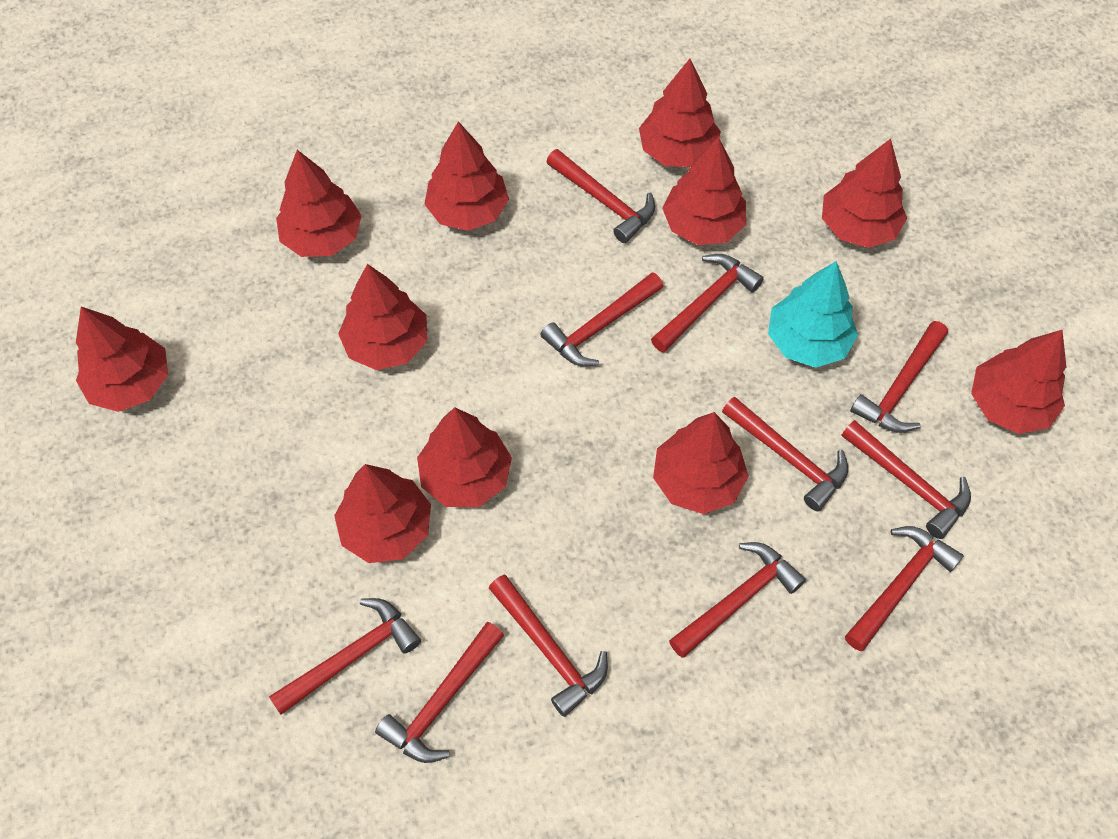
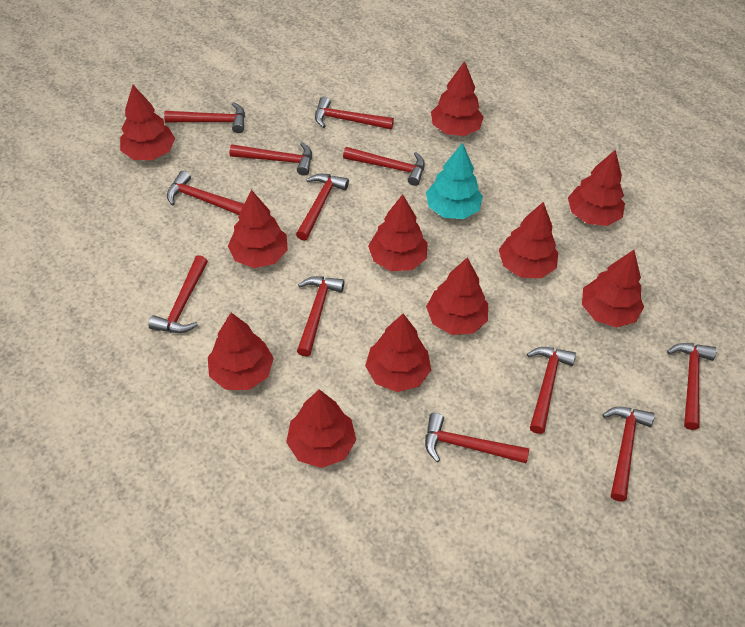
red hammer: [269,598,421,715] [375,622,504,763] [489,575,608,717] [540,272,663,366] [546,149,655,243] [651,254,764,352] [669,542,806,658] [722,397,848,511] [842,420,971,539] [845,526,964,651] [850,321,948,433] = 11 -> [149,255,208,333] [164,102,245,133] [167,170,244,215] [230,142,312,176] [296,174,349,241] [297,276,344,357] [315,96,394,130] [343,147,425,186] [425,413,529,463] [527,347,576,434] [603,407,655,501] [667,343,717,430] = 12

